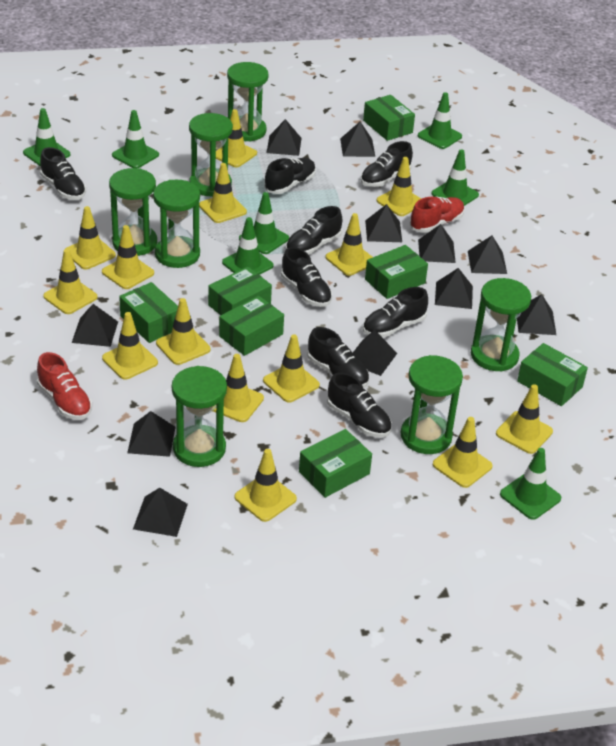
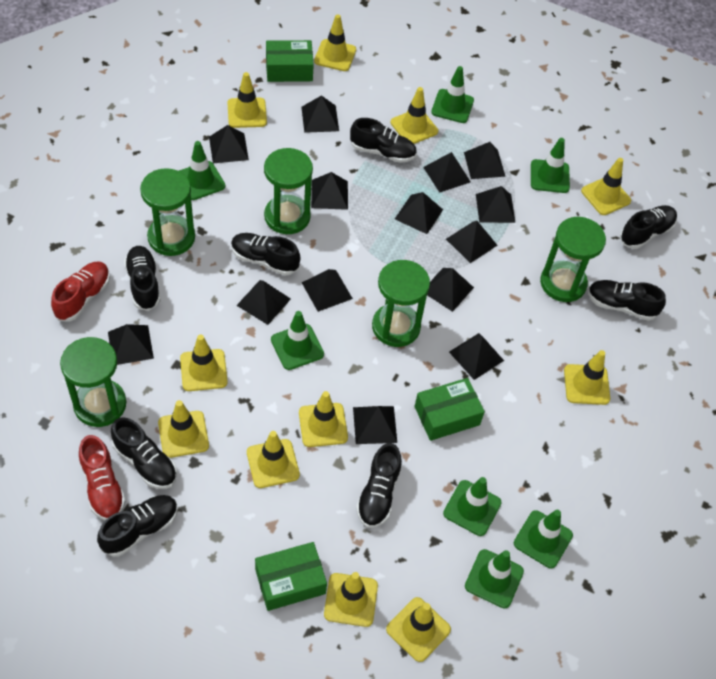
black pyramid: [72,304,118,347] [127,411,176,457] [133,488,188,537] [266,119,302,156] [340,122,375,157] [353,330,397,376] [365,204,402,242] [418,224,456,263] [435,268,473,309] [468,235,507,274] [517,294,556,335] = 11 -> [108,324,154,365] [209,125,249,163] [236,280,291,325] [301,95,339,133] [301,269,353,312] [311,172,348,210] [353,406,397,444] [395,192,443,234] [423,152,471,193] [427,268,474,312] [446,221,497,263] [449,333,504,380] [464,142,506,179] [476,186,515,223] = 14
green box: [119,282,178,343] [208,267,272,315] [219,296,284,356] [299,429,372,498] [363,95,415,141] [365,245,428,299] [517,343,588,406] = 7 -> [255,542,327,611] [266,40,314,82] [415,378,485,441] = 3
green hourglass: [109,168,157,256] [153,180,200,268] [172,366,227,467] [189,113,233,197] [227,62,269,142] [401,355,463,454] [471,278,531,371] = 7 -> [60,337,126,427] [140,168,195,256] [264,148,313,234] [372,260,430,347] [540,217,606,302] = 5
yellow traffic cone: [43,249,98,314] [64,206,116,269] [102,225,154,289] [102,312,158,380] [156,298,211,365] [199,163,247,223] [213,354,264,422] [216,109,257,167] [234,449,297,522] [263,334,320,403] [326,213,373,276] [376,157,421,216] [433,417,493,488] [496,384,553,454] = 14 -> [158,400,209,458] [180,335,228,391] [227,72,267,128] [247,431,300,488] [299,391,348,447] [314,14,356,71] [324,572,378,627] [386,597,451,662] [391,87,438,144] [564,350,610,405] [581,158,631,215] = 11

